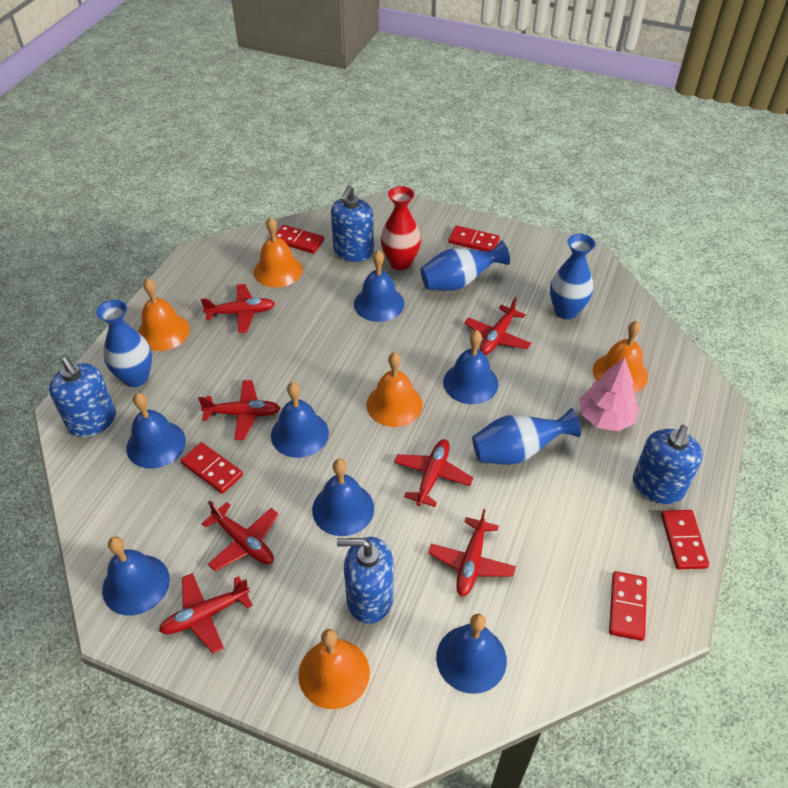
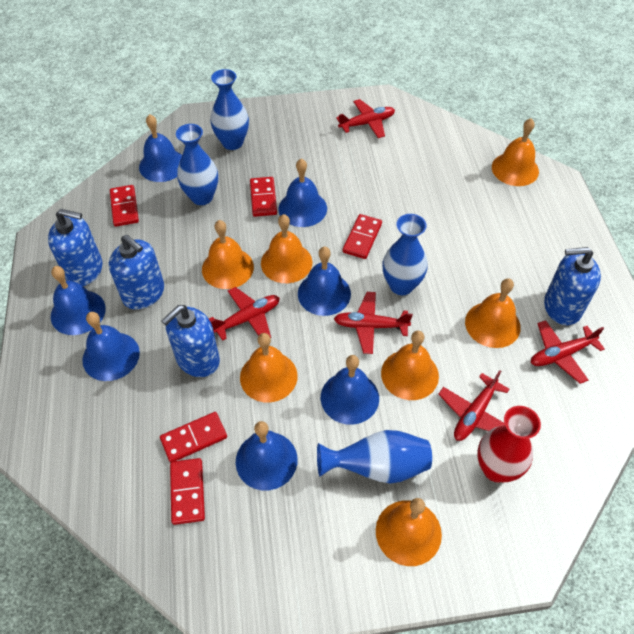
orange bell: [138,278,190,351] [254,217,303,288] [299,629,370,709] [367,352,423,427] [593,321,648,393] = 5 -> [202,220,254,289] [240,333,298,402] [261,214,312,283] [376,498,442,566] [381,331,439,400] [465,278,521,348] [492,118,539,186] = 7
pink tree: [579,357,639,431] = 1 -> none = 0
red plane: [159,573,252,653] [198,380,281,440] [201,284,275,333] [201,501,278,571] [394,439,473,507] [428,509,516,597] [464,297,531,355] = 7 -> [209,287,280,341] [334,292,413,354] [336,99,395,138] [438,370,509,441] [531,320,605,384] = 5

